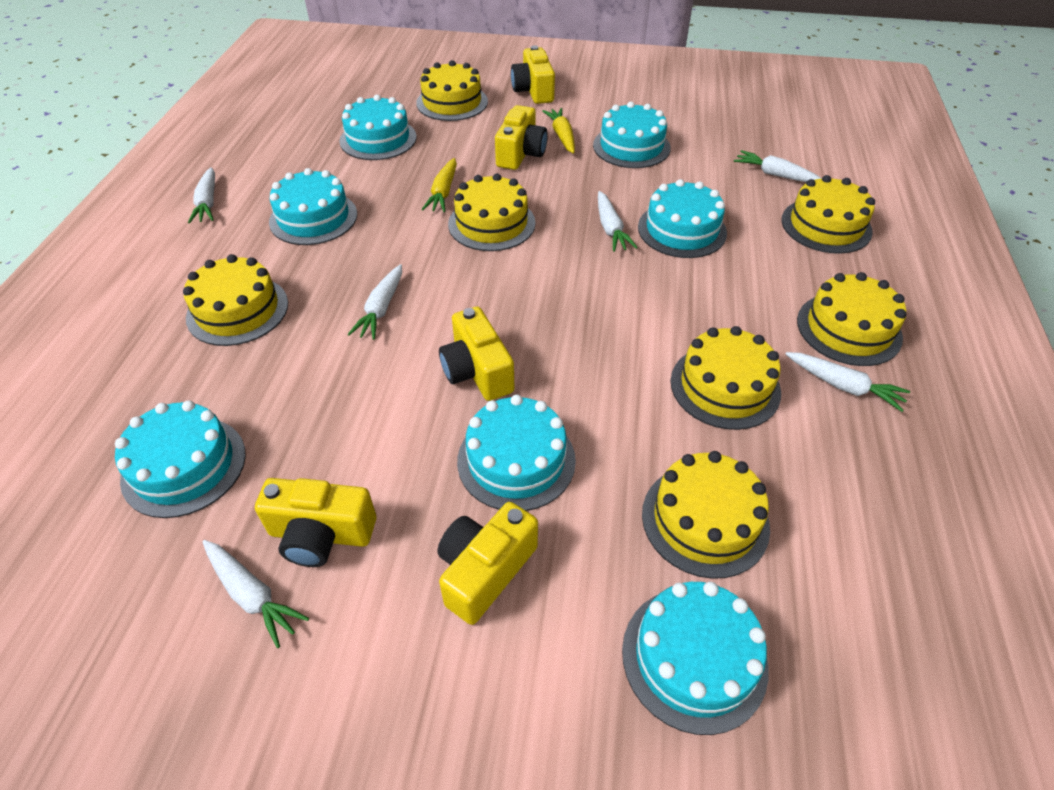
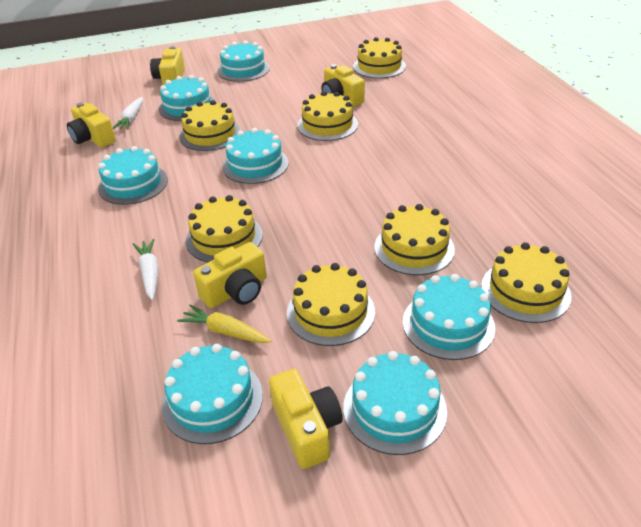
white carrot: [188,167,215,223] [202,540,309,648] [348,264,402,340] [598,191,638,252] [734,150,822,182] [786,352,910,412] = 6 -> [113,97,143,130] [133,239,159,300] = 2
yellow carrot: [421,158,457,212] [542,108,575,154] = 2 -> [177,304,271,343] = 1

